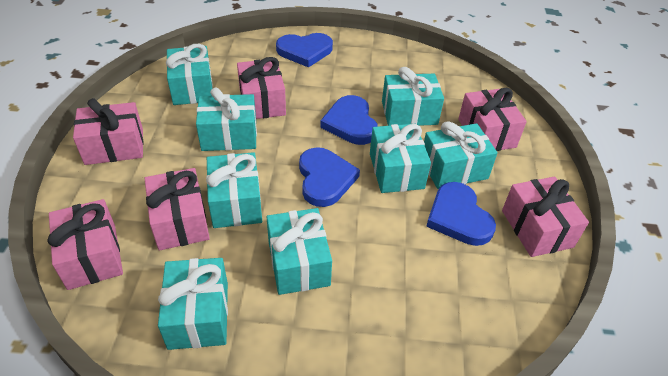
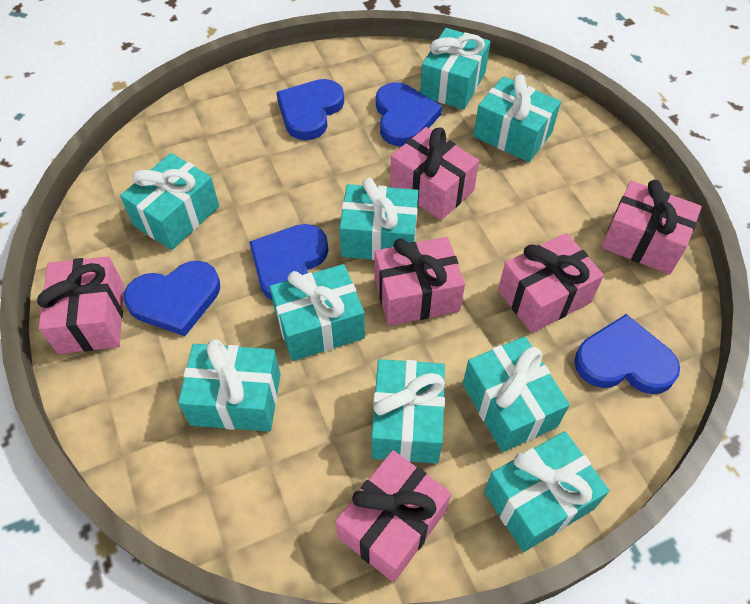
blue heart: [276,33,333,67] [299,147,360,207] [320,95,378,145] [426,182,496,246] = 4 -> [124,261,220,336] [249,224,328,301] [276,79,344,140] [376,82,442,146] [574,314,680,394] = 5
turquoise gift: [158,258,228,350] [166,44,213,105] [196,88,257,151] [206,152,262,228] [267,208,332,295] [370,124,431,193] [382,67,444,126] [424,122,498,189] = 8 -> [120,153,219,250] [178,339,281,432] [270,264,365,361] [339,178,418,260] [371,359,445,464] [420,28,490,110] [463,336,570,452] [474,74,561,162] [484,431,610,552] = 9

